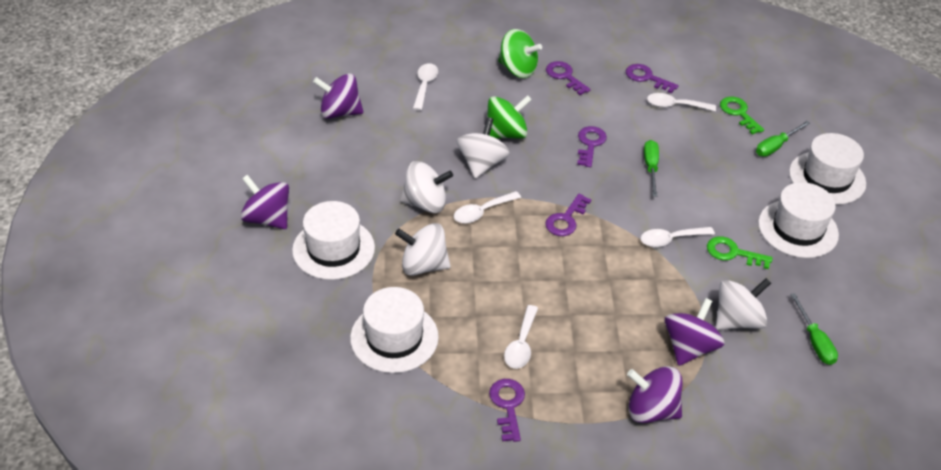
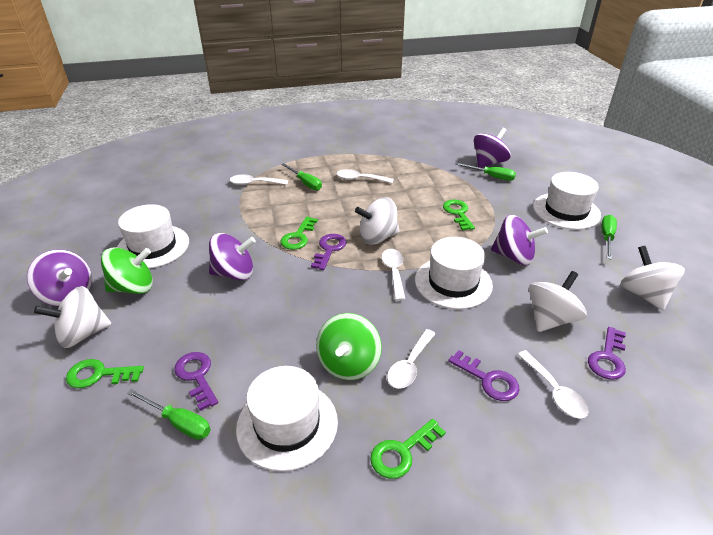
green key: [707,236,773,269] [720,97,764,135] = 2 -> [66,359,144,388] [281,217,318,250] [370,419,446,479] [443,200,475,231] = 4
green screwdriver: [644,140,659,197] [756,121,810,157] [790,293,838,365] = 3 -> [127,389,211,440] [281,163,322,190] [455,163,516,181] [601,215,617,260] = 4
purple key: [489,379,525,442] [545,194,591,236] [546,61,591,95] [577,126,607,167] [626,64,679,93] = 5 -> [175,352,218,411] [311,234,347,270] [448,350,520,401] [588,327,626,380] = 4

